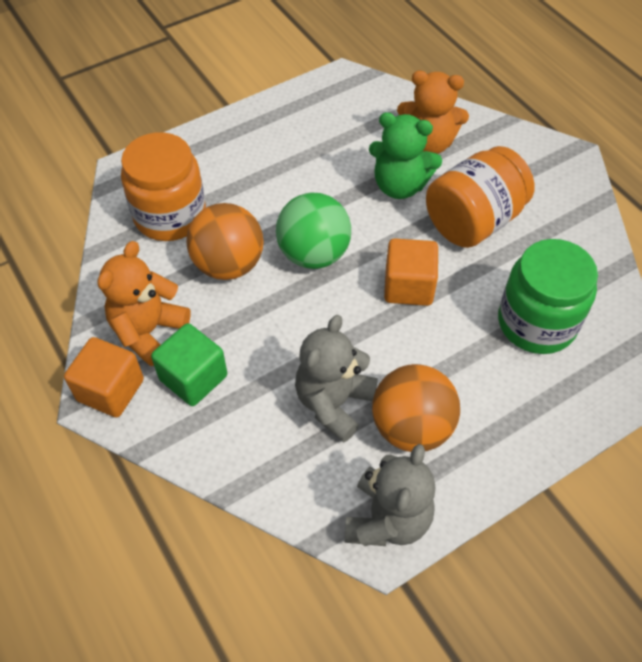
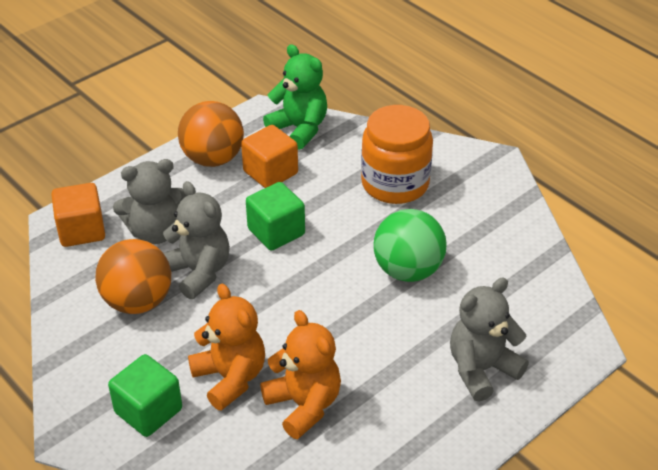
green cube: [151,323,227,406] = 1 -> [108,354,182,437] [246,182,305,251] = 2
green jar: [498,239,598,354] = 1 -> none = 0
grey teddy bear: [295,315,378,442] [345,444,435,546] = 2 -> [113,159,186,244] [163,181,230,299] [450,278,529,401] = 3
orange jar: [121,132,206,241] [426,146,535,248] = 2 -> [361,105,433,204] = 1

